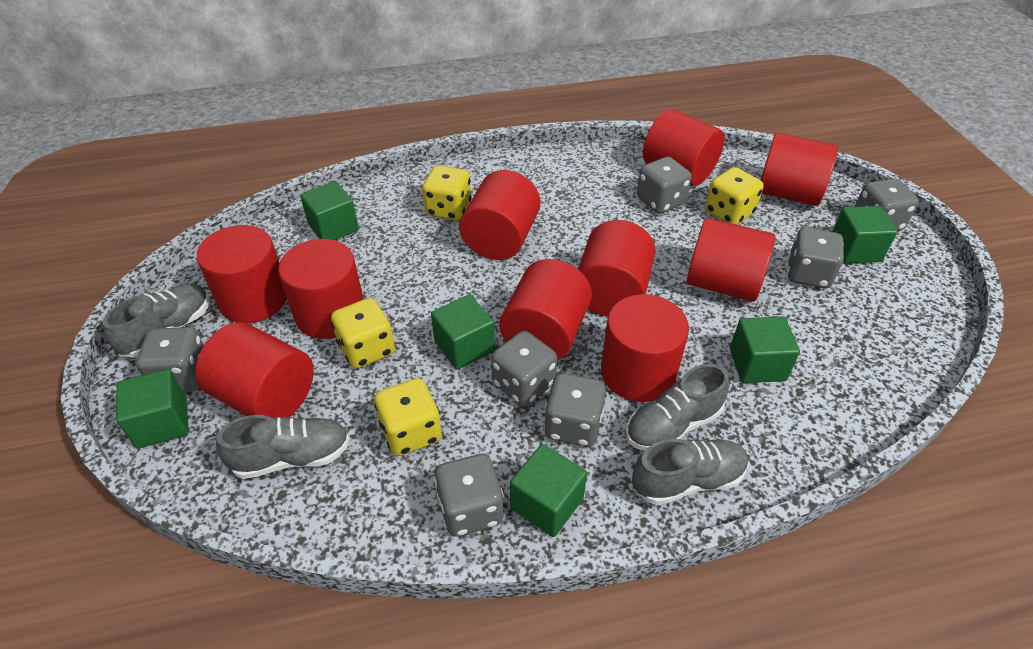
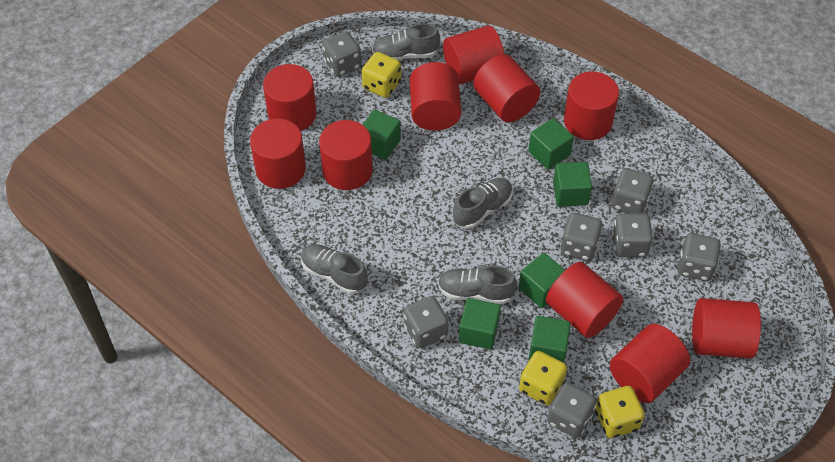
yellow dice: [331,298,395,369] [374,378,442,456] [422,165,472,221] [705,167,763,225] = 4 -> [362,52,401,98] [519,351,567,405] [595,386,645,438] = 3

